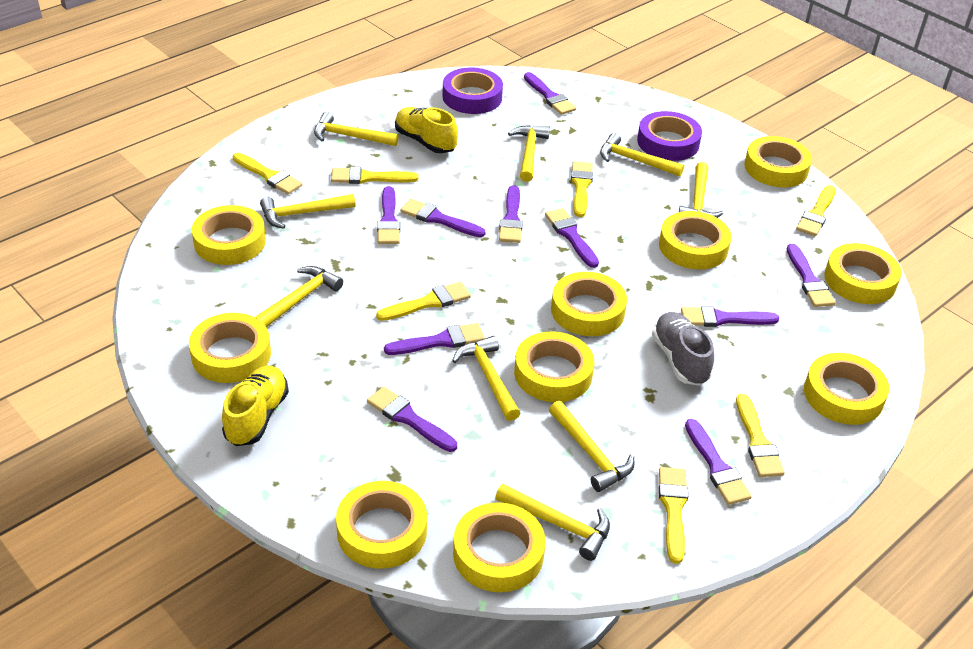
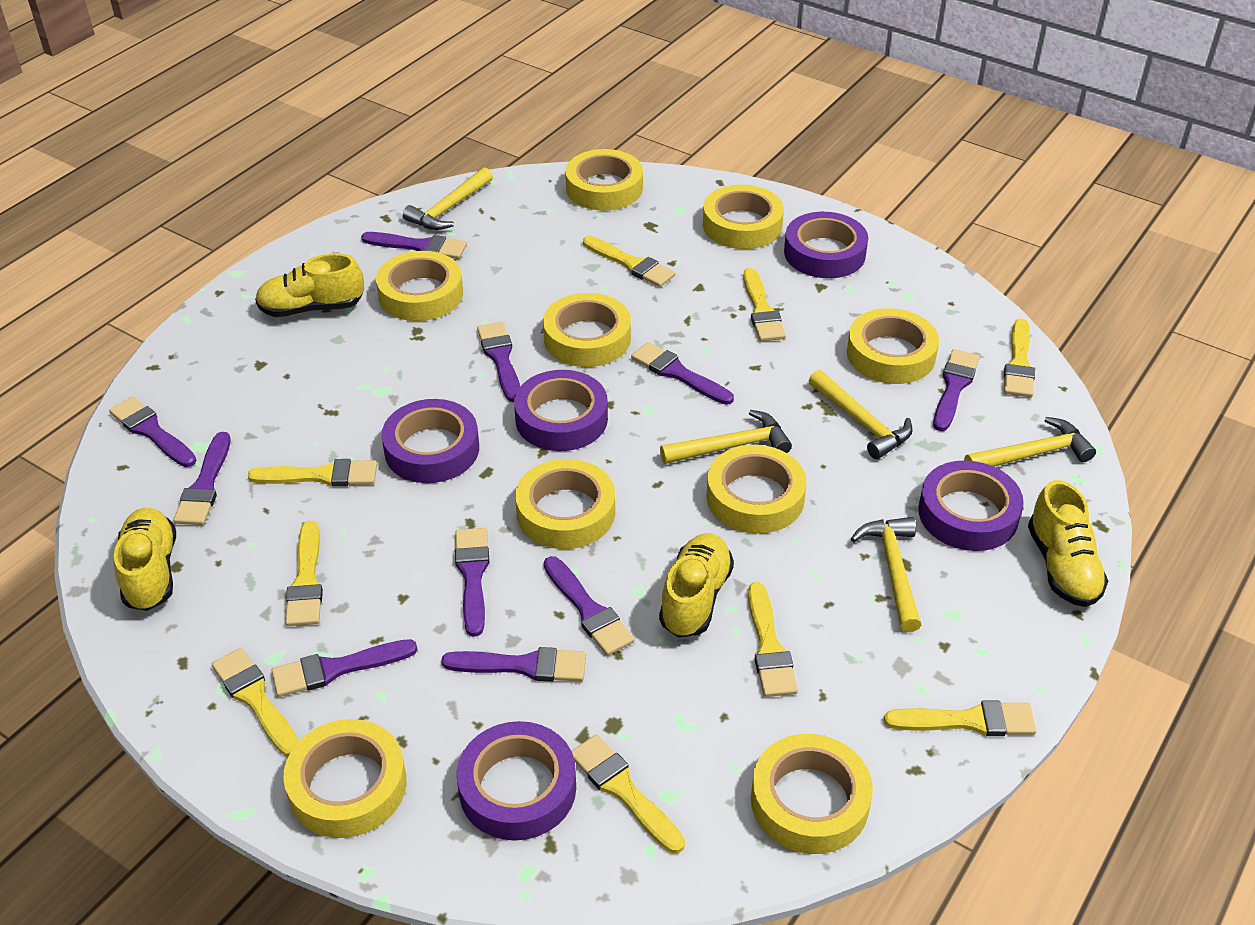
grey shoe: [652,312,714,386] = 1 -> none = 0
purple tape: [443,67,503,114] [637,111,702,161] = 2 -> [382,399,479,483] [457,721,576,841] [514,370,608,451] [784,212,868,278] [918,460,1024,551] = 5
yellow brush: [233,153,302,194] [331,167,419,184] [376,282,471,321] [571,161,593,217] [659,467,688,564] [736,394,785,477] [796,185,836,236] = 7 -> [212,648,299,757] [248,459,377,487] [285,521,323,626] [572,734,685,853] [583,236,675,287] [743,268,786,341] [748,582,798,697] [884,701,1037,736] [1004,319,1035,397] = 9
yellow hammer: [255,266,343,327] [260,194,356,229] [314,112,399,146] [452,336,520,421] [495,484,610,561] [508,125,550,182] [549,401,634,492] [600,133,684,176] [679,162,723,218] = 9 -> [403,167,493,230] [660,410,792,464] [809,370,913,459] [851,517,921,632] [964,417,1096,467] = 5
yellow shoe: [222,366,289,446] [395,107,458,153] = 2 -> [114,508,176,611] [255,253,364,317] [659,533,734,638] [1028,480,1108,607] = 4
yellow tape: [189,313,271,383] [192,205,266,265] [336,481,427,569] [453,502,546,592] [514,331,594,402] [551,272,627,336] [659,211,732,269] [744,136,812,187] [804,353,889,425] [824,243,902,304] = 10 -> [283,719,406,838] [376,251,463,321] [515,459,615,549] [543,293,631,367] [565,149,643,211] [703,185,784,249] [707,445,807,534] [751,734,873,854] [847,308,939,384] = 9

